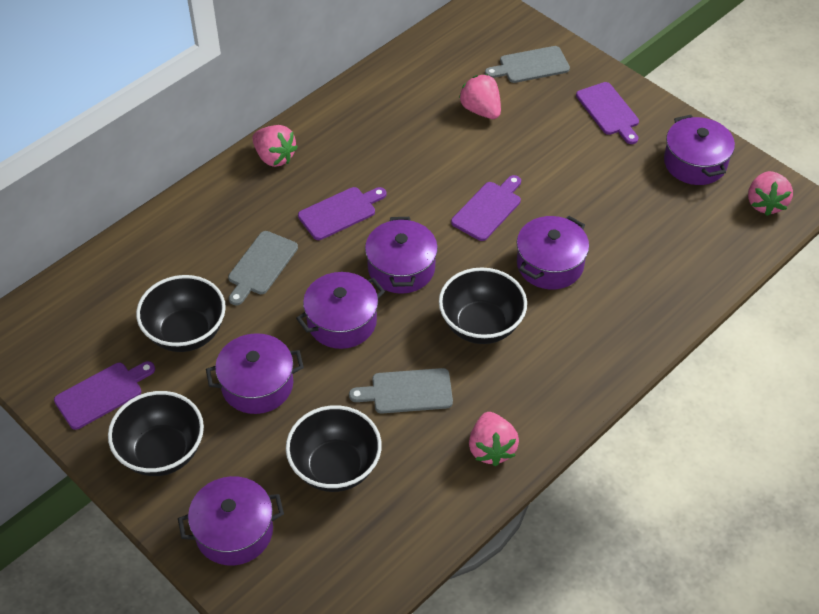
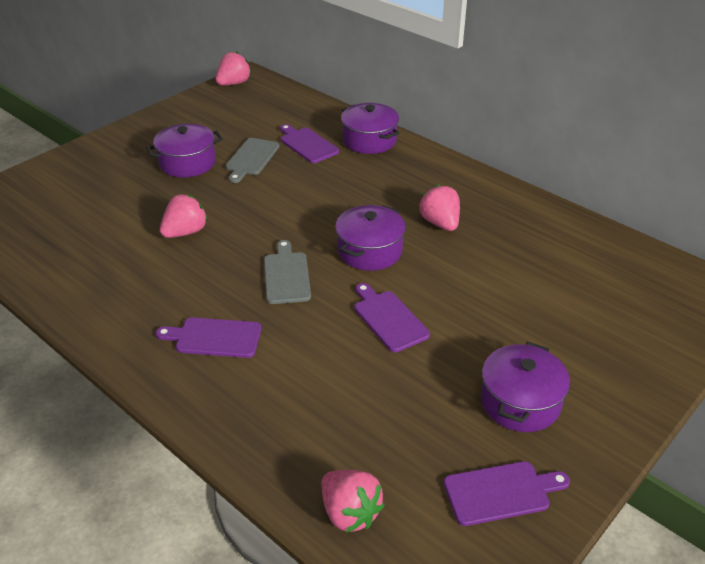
black bowl: [108,391,204,476] [136,275,226,352] [286,405,382,492] [439,267,527,344] = 4 -> none = 0
grey cutting board: [228,231,298,305] [349,368,453,413] [485,46,570,83] = 3 -> [226,138,280,183] [264,240,311,304] = 2
purple pot: [178,476,284,566] [206,333,304,414] [296,272,385,349] [365,217,438,294] [517,216,589,290] [664,115,735,185] = 6 -> [146,124,223,177] [335,205,406,271] [341,103,399,154] [481,342,570,432] = 4

